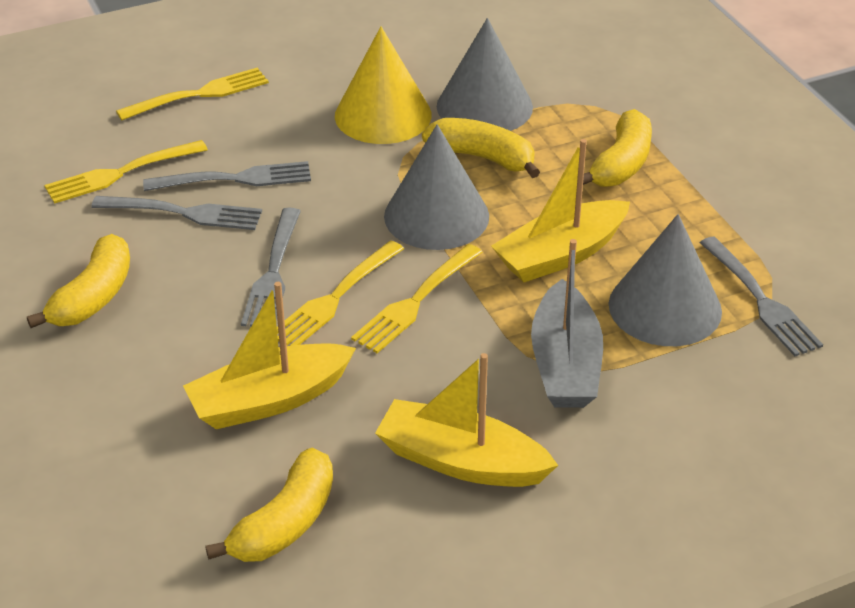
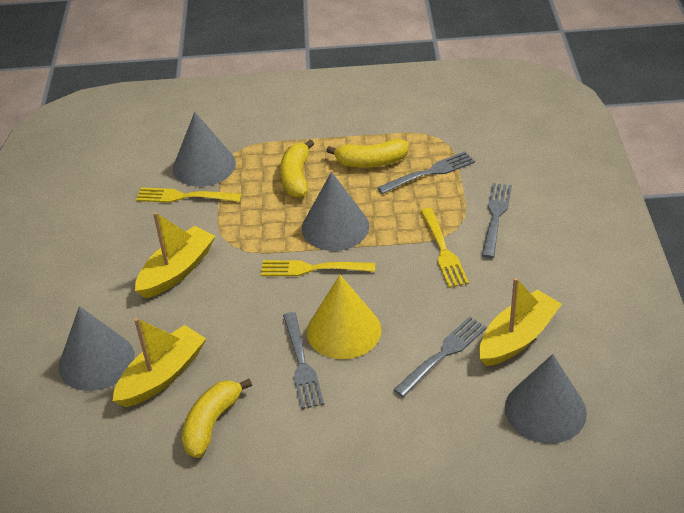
grey boat: [531,239,603,408] = 1 -> none = 0
grey cone: [384,124,489,250] [437,18,533,131] [609,214,722,346] = 3 -> [59,306,135,391] [173,112,236,187] [302,172,369,251] [505,354,587,444] = 4
yellow banana: [27,234,130,328] [205,448,333,562] [422,118,540,178] [583,109,652,187] = 4 -> [182,379,252,458] [280,140,314,198] [326,139,409,167] = 3
yellow fork: [44,140,208,204] [116,68,269,120] [277,240,404,346] [351,244,482,353] = 4 -> [136,187,242,203] [261,260,375,276] [421,208,469,288] = 3

